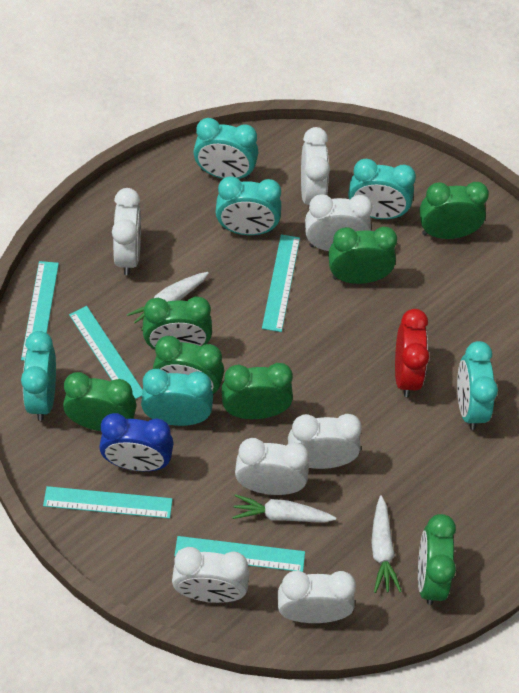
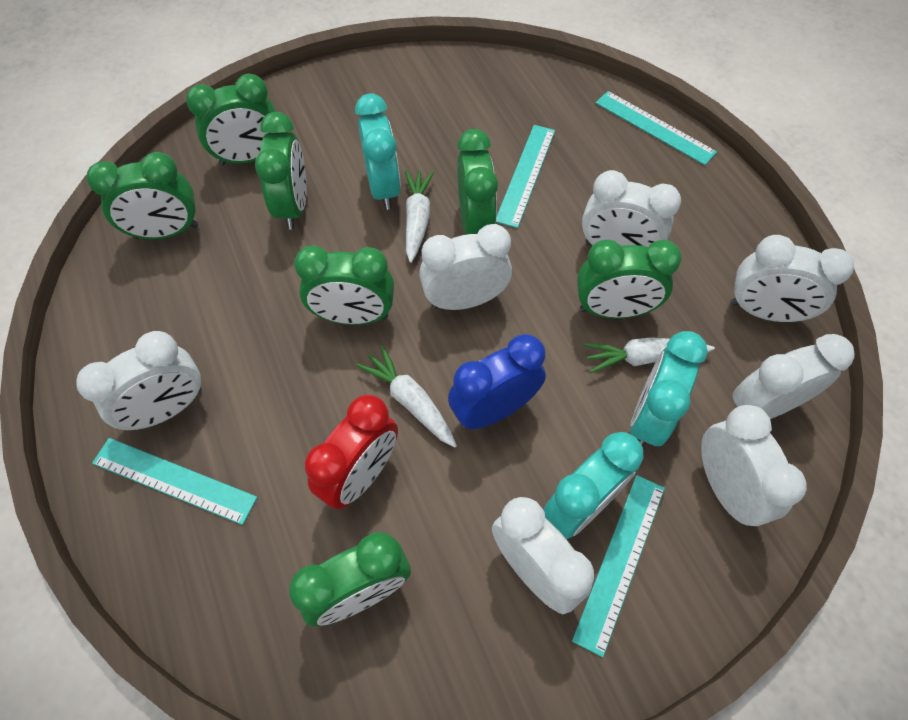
turquoise clock: [21,331,56,421] [141,369,213,426] [193,118,258,179] [216,177,281,235] [348,159,416,219] [457,341,498,430] = 6 -> [355,94,401,210] [544,432,643,539] [630,331,708,447] = 3
turquoise ruler: [21,261,59,361] [43,486,173,519] [69,306,143,399] [174,536,305,572] [262,234,300,332] = 5 -> [92,438,257,525] [496,125,555,228] [572,475,665,657] [596,91,717,165] = 4

